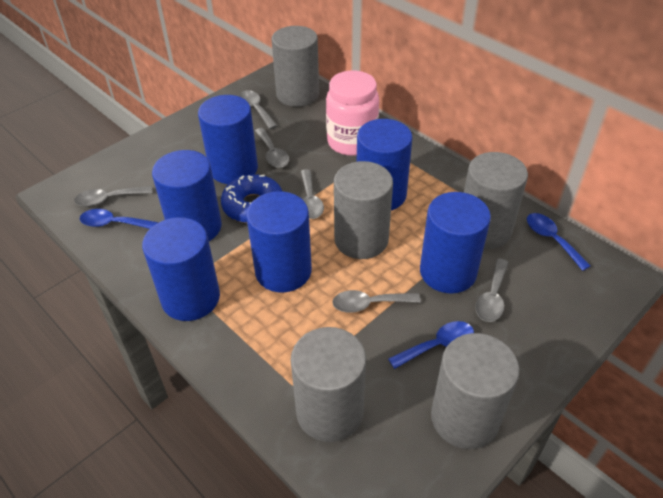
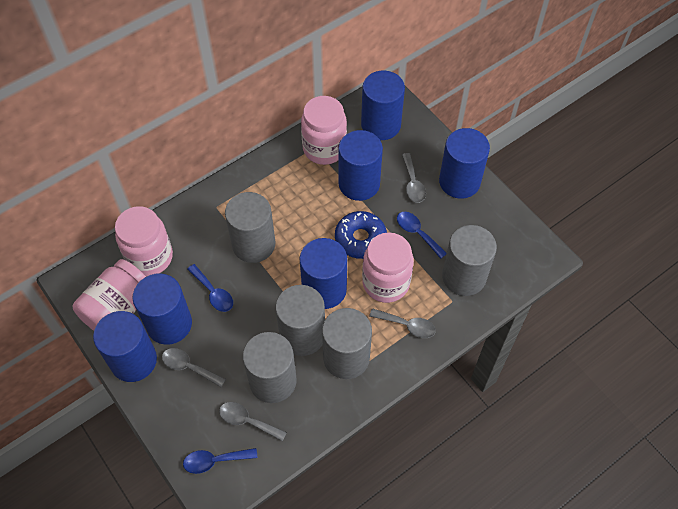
grey spoon: [74,186,153,207] [239,90,277,129] [255,128,289,168] [301,169,324,219] [332,290,421,313] [475,259,509,322] = 6 -> [162,348,226,387] [219,402,287,442] [369,308,436,338] [402,153,426,203] = 4
pink jar: [326,71,379,156] = 1 -> [73,259,146,331] [115,206,173,276] [301,96,347,165] [362,233,414,303] = 4

